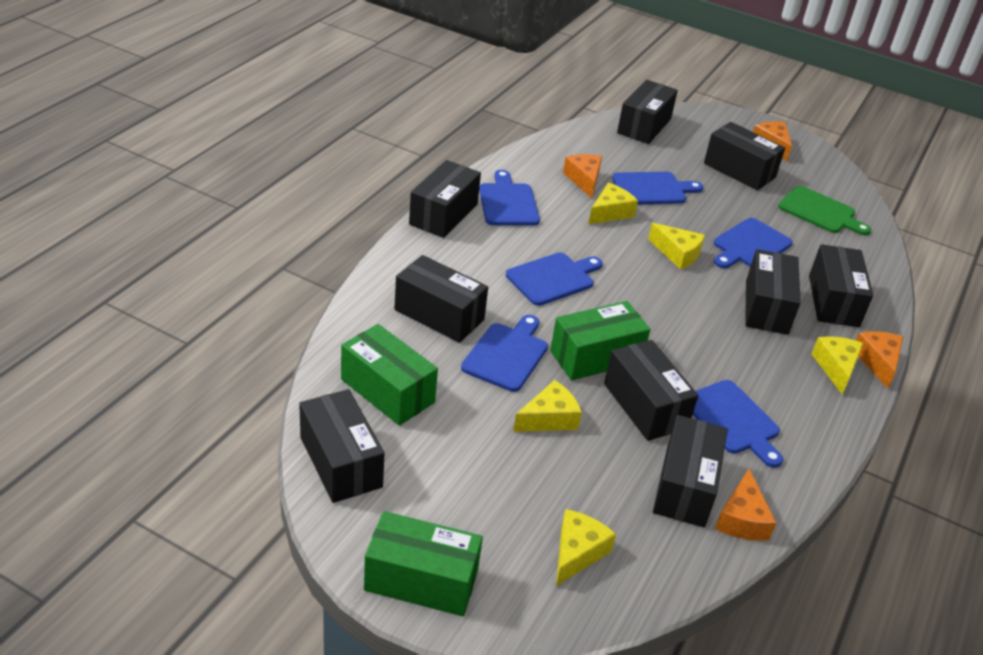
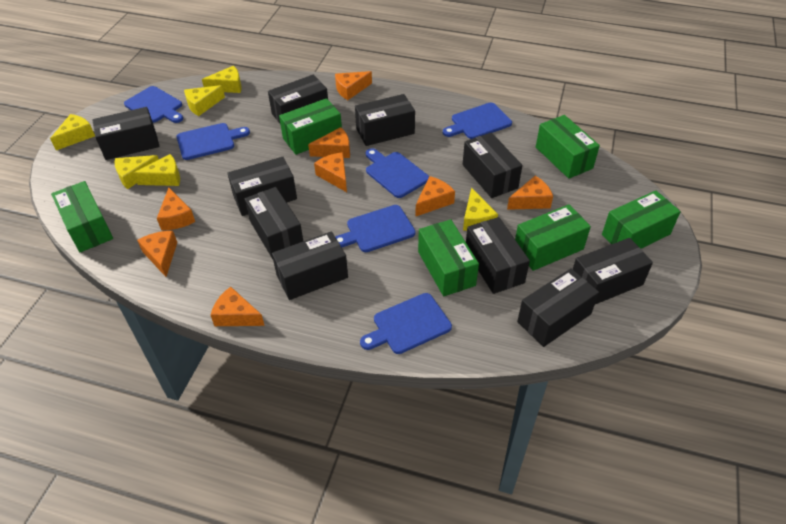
black box: [299,389,384,503] [394,255,488,343] [409,160,481,238] [604,340,698,441] [617,80,678,144] [653,415,728,527] [704,122,785,190] [745,249,801,335] [809,244,873,327] = 9 -> [93,107,160,160] [227,157,297,216] [245,187,303,259] [268,75,328,123] [272,231,348,300] [355,94,415,146] [463,132,522,198] [466,217,530,294] [517,268,599,347] [573,238,653,304] = 10
green box: [341,324,438,426] [364,511,483,616] [550,301,650,380] = 3 -> [51,181,113,252] [279,98,342,155] [418,219,479,296] [515,204,591,271] [536,115,600,179] [602,191,681,249] = 6
green cutting board: [778,186,871,235] = 1 -> none = 0
orange cheese: [563,154,602,198] [715,469,776,541] [753,121,792,161] [856,331,903,389] = 4 -> [137,231,177,277] [157,188,195,230] [211,287,265,326] [308,127,350,158] [314,152,347,192] [335,71,372,100] [415,176,455,217] [507,176,553,210] = 8
yellow cheese: [513,380,582,432] [556,509,616,586] [589,183,638,224] [648,223,705,270] [812,336,864,395] = 5 -> [50,114,95,150] [114,155,159,189] [133,154,180,186] [184,85,225,116] [202,66,241,93] [463,188,498,231] = 6

